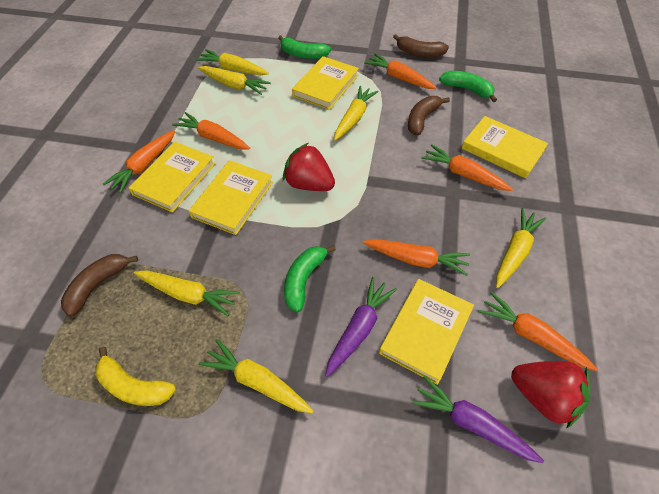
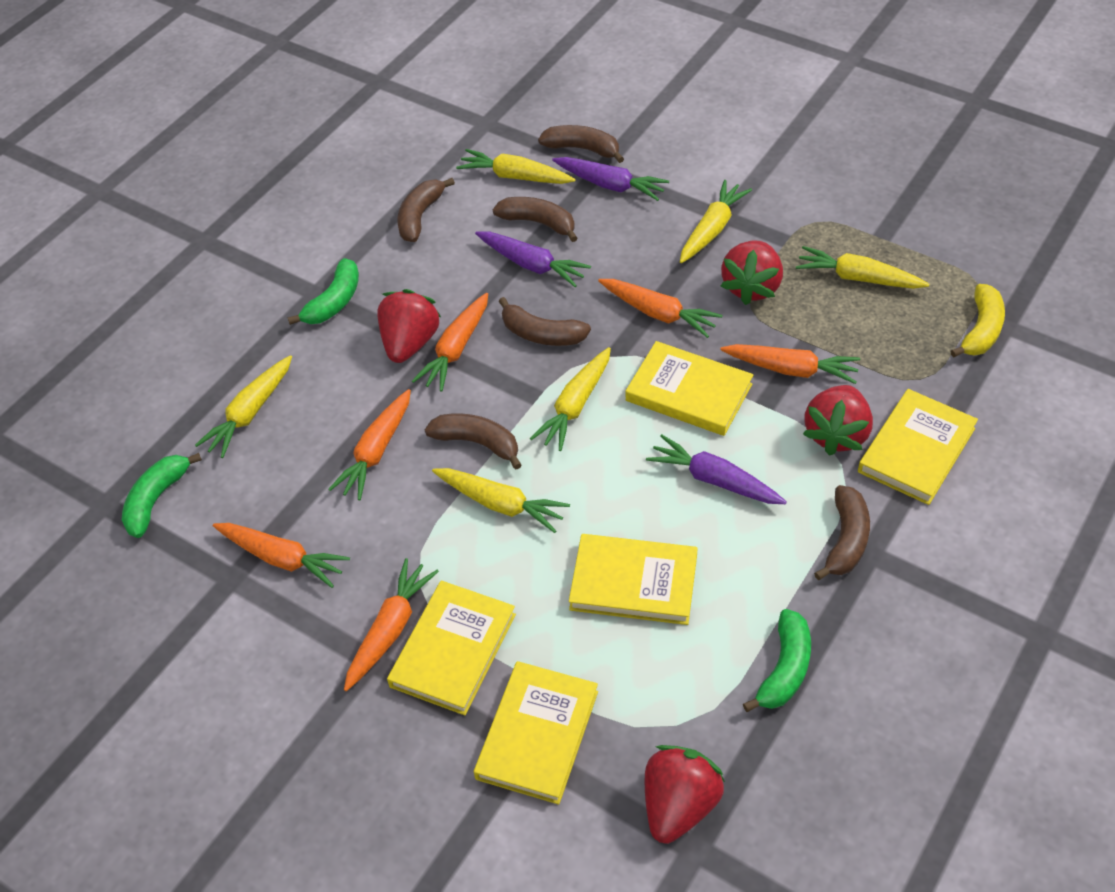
brown banana: [61,254,138,317] [393,34,449,57] [408,96,450,135] = 3 -> [397,178,455,242] [425,414,521,469] [493,197,577,242] [499,297,591,346] [538,125,624,163] [814,485,870,580] = 6
purple carrot: [325,277,397,377] [411,376,544,463] = 2 -> [475,232,591,287] [552,157,669,201] [646,434,787,504] = 3
red strawberry: [283,143,335,191] [511,361,590,429] = 2 -> [377,289,442,363] [645,745,725,844] [721,240,783,305] [803,385,873,456] = 4

